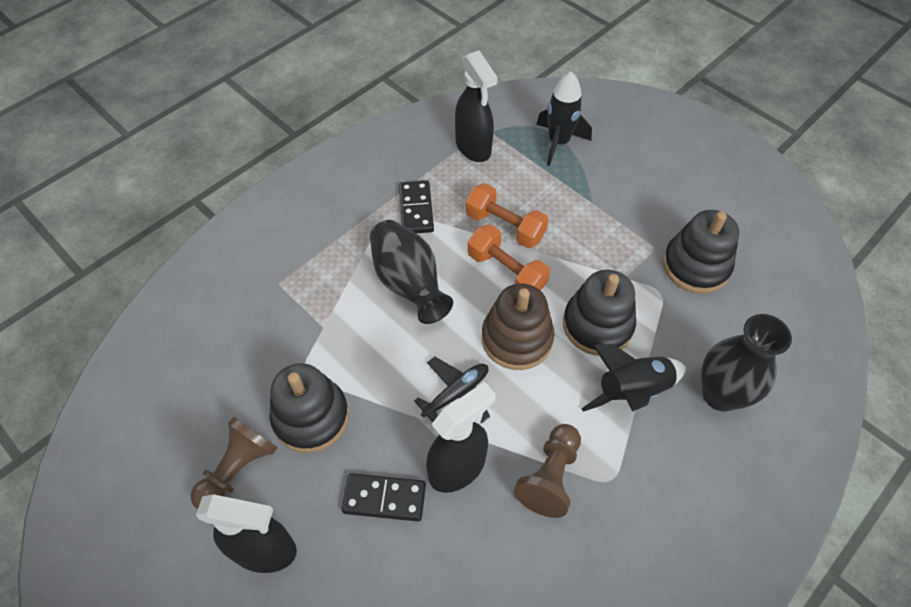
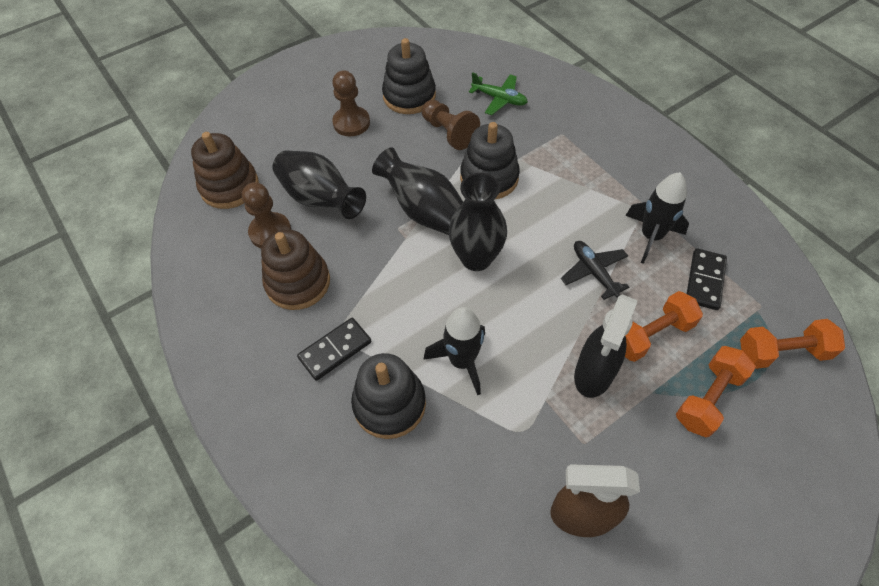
black spray bottle: [196,494,297,573] [426,382,496,493] [455,50,498,162] = 3 -> [574,294,637,398] = 1
black vase: [370,220,453,324] [701,314,792,412] = 2 -> [272,150,366,219] [372,147,463,235] [449,173,507,271] = 3
brown pawn: [191,416,278,509] [514,424,581,518] = 2 -> [242,182,291,248] [332,70,370,136] [422,100,480,150] = 3
brown spray bottle: none = 0 -> [550,464,640,537] = 1
brown stacking toy: [482,283,554,370] = 1 -> [191,132,259,209] [261,230,330,310] = 2
green plane: none = 0 -> [469,72,528,115] = 1
orange dumbbell: [466,183,549,248] [468,225,550,291] = 2 -> [625,291,703,362] [676,346,756,437] [740,319,845,369] = 3

